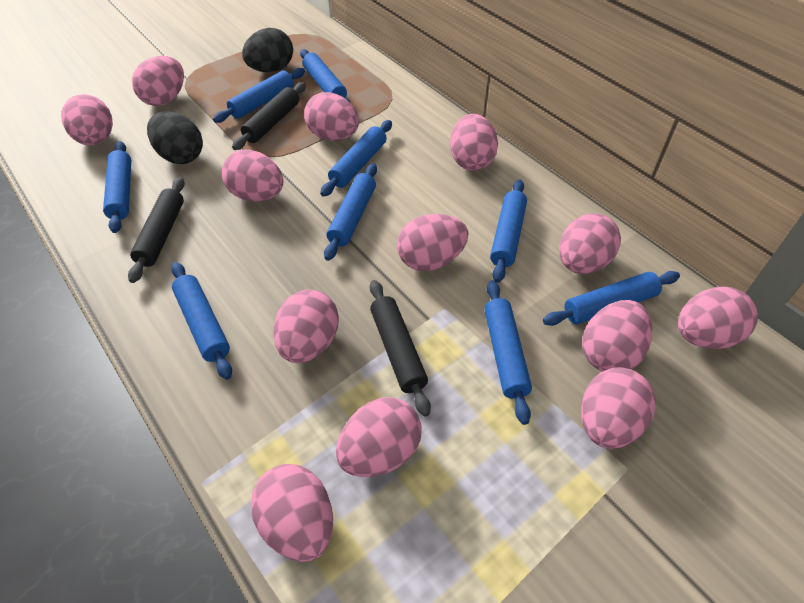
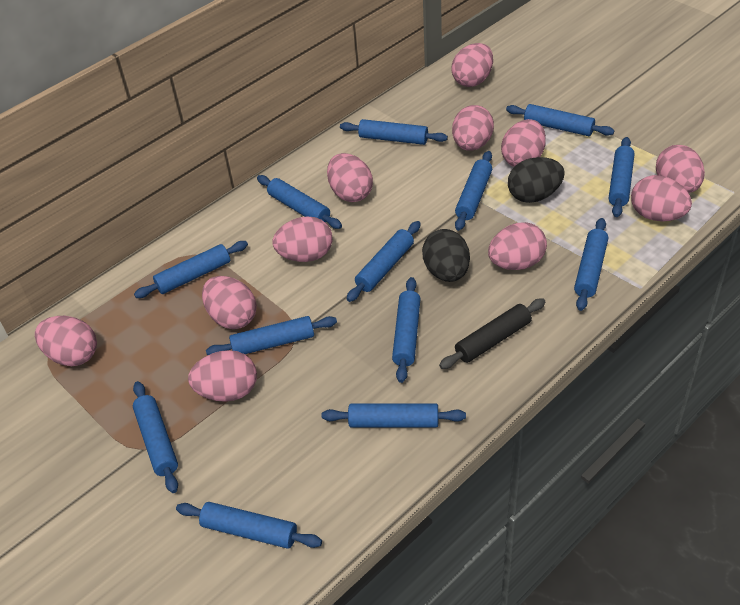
black rolling pin: [128,177,185,283] [232,82,306,150] [370,280,431,417] = 3 -> [439,298,545,369] = 1
blue rolling pin: [103,141,131,233] [171,262,232,380] [213,68,305,123] [300,49,350,103] [320,120,392,197] [324,163,377,261] [484,280,532,425] [490,180,527,283] [543,271,680,326] = 9 -> [133,381,178,493] [134,241,248,298] [176,502,322,549] [206,316,337,355] [257,175,342,229] [321,403,466,428] [340,119,448,145] [346,221,421,302] [392,277,421,383] [455,151,492,231] [506,104,614,136] [574,218,608,311] [609,137,634,217] = 13
pink egg: [61,94,113,146] [132,56,184,106] [222,150,283,202] [251,464,333,562] [273,289,339,363] [304,92,359,141] [336,397,422,477] [397,214,468,271] [450,114,498,171] [559,213,621,274] [581,367,656,449] [582,300,652,372] [678,287,758,349] = 13 -> [35,316,97,366] [188,350,257,402] [202,276,257,329] [273,217,333,262] [327,153,373,202] [451,43,493,87] [452,105,494,151] [488,222,547,270] [501,119,546,167] [631,175,692,221] [656,145,705,193] = 11

